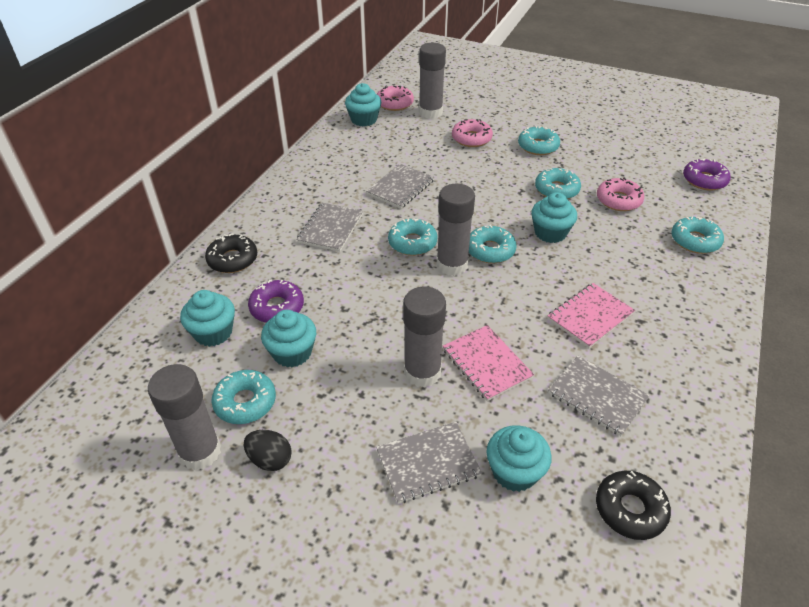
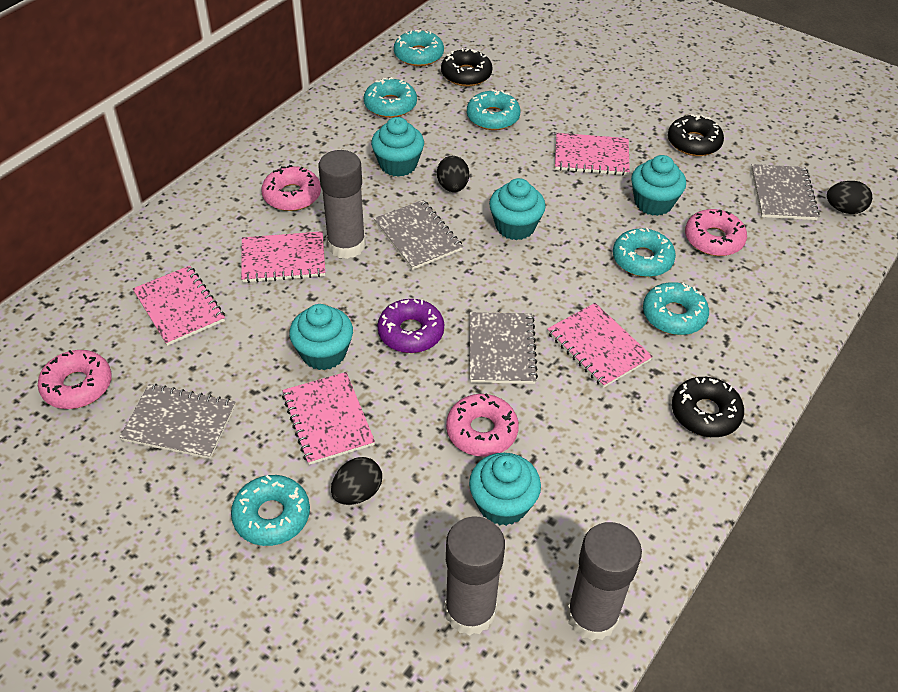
black donut: [205,233,257,273] [596,471,671,540] = 2 -> [441,48,493,86] [668,114,724,156] [672,377,744,437] = 3
black egg: [244,430,292,471] = 1 -> [331,457,382,505] [437,156,469,192] [827,181,872,214] = 3
grey glue stick: [148,364,221,470] [403,286,446,388] [419,43,446,119] [436,184,475,276] = 4 -> [319,150,366,259] [445,516,505,636] [567,522,642,641] = 3
pink donut: [377,86,414,111] [452,119,493,147] [597,177,644,211] = 3 -> [38,350,112,409] [262,165,321,211] [446,393,519,457] [685,209,747,256] = 4
pink notebook: [443,325,534,401] [547,283,635,348] = 2 -> [133,266,225,346] [241,231,325,283] [282,372,375,465] [547,303,653,388] [555,133,630,175] = 5
purple donut: [248,280,304,323] [683,159,731,190] = 2 -> [378,299,444,353] = 1

